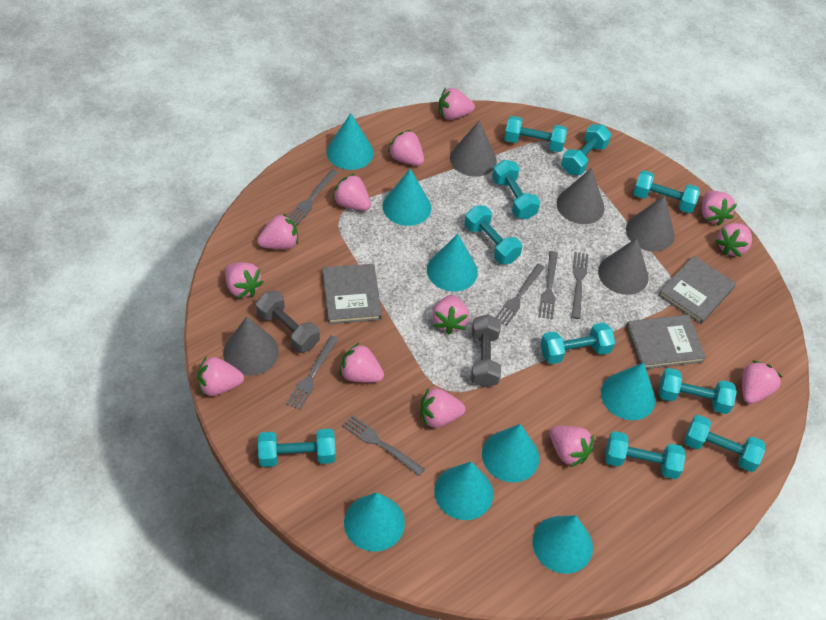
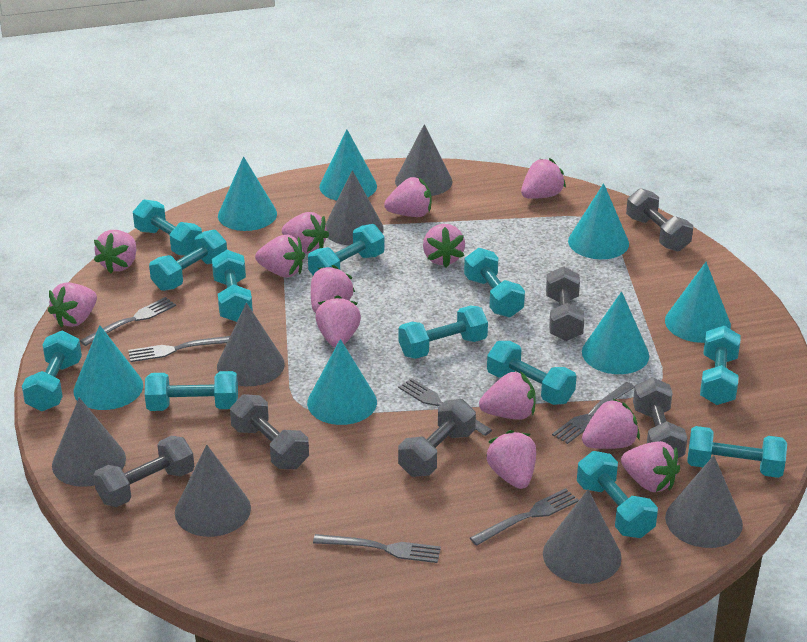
grey book: [322,264,382,324] [626,315,706,369] [658,256,736,324] = 3 -> none = 0
grey cone: [223,316,279,376] [450,120,497,177] [556,168,604,224] [598,238,649,295] [626,195,675,252] = 5 -> [52,397,126,487] [175,445,251,537] [217,303,285,386] [326,170,384,245] [395,124,452,196] [543,489,622,584] [665,455,743,548] = 7
grey dumbbell: [256,290,320,353] [471,314,501,387] = 2 -> [93,436,194,507] [230,394,309,469] [398,399,476,477] [546,266,585,341] [626,188,693,251] [633,377,687,458] = 6
turquoise cone: [327,113,374,170] [344,492,405,552] [383,169,431,226] [427,234,478,292] [434,462,493,520] [482,424,539,483] [532,515,593,574] [601,362,656,420] = 8 -> [74,325,143,410] [218,156,277,231] [307,339,377,425] [319,129,377,201] [568,183,629,259] [582,291,649,374] [665,262,731,343] = 7
turquoise dumbbell: [258,429,335,467] [465,206,522,264] [492,160,540,219] [504,116,567,152] [540,322,615,364] [561,124,611,175] [605,431,686,479] [633,170,700,213] [659,368,737,414] [684,415,765,472] = 10 -> [22,331,82,411] [133,199,202,256] [145,371,238,411] [149,230,227,291] [212,250,253,322] [308,224,385,275] [399,305,488,359] [464,248,525,317] [487,341,576,405] [577,451,658,538] [687,426,787,478] [700,326,741,405] = 12

